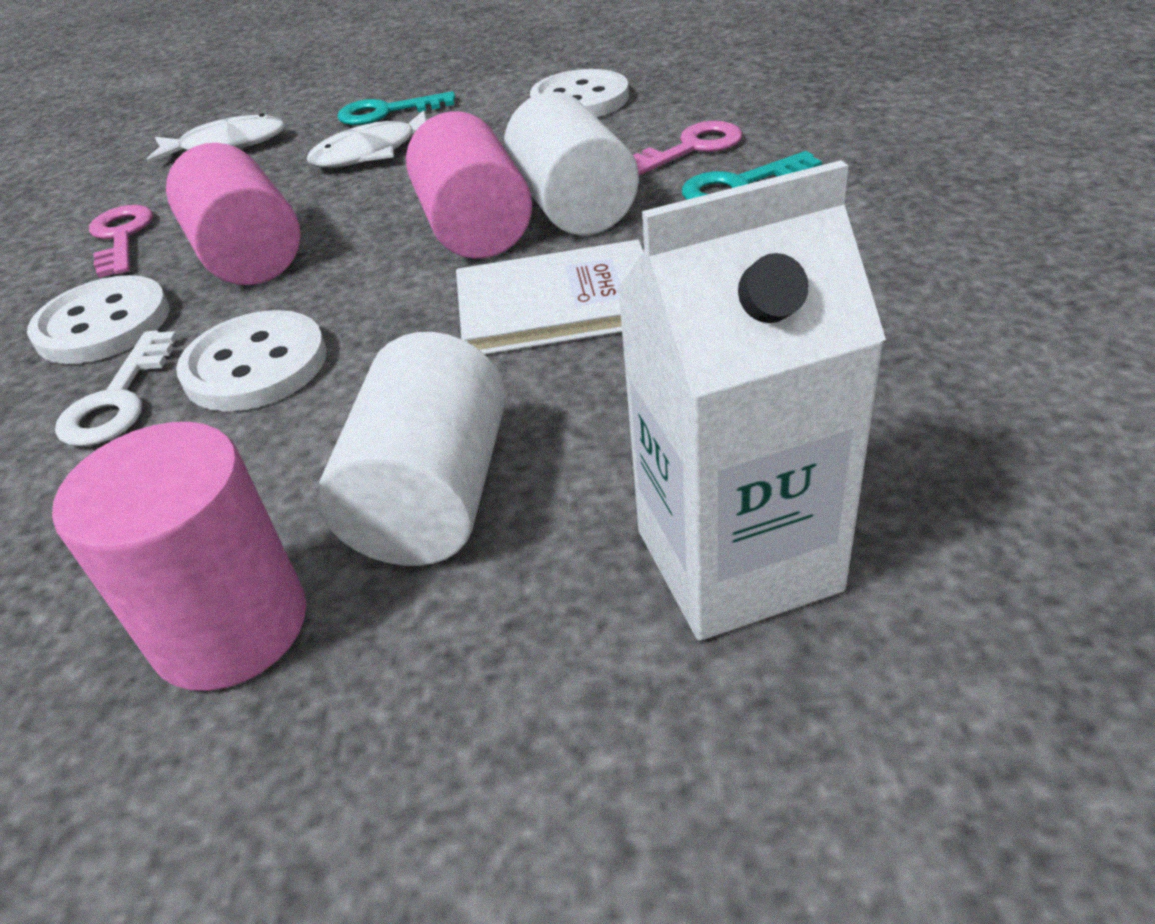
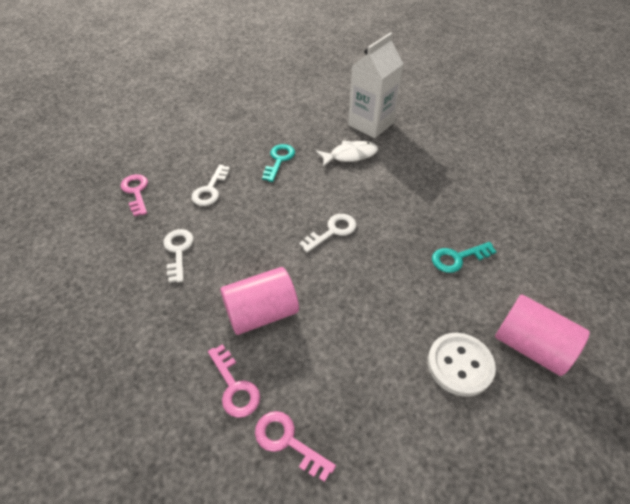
pink cylinder: [52,422,306,691] [166,143,301,285] [406,111,532,259] = 3 -> [220,267,299,335] [495,294,590,376] = 2
pink key: [89,205,153,278] [633,121,743,176] = 2 -> [120,174,148,217] [208,344,260,418] [255,411,336,482] = 3
white book: [456,239,643,355] = 1 -> none = 0
white button: [27,275,170,364] [176,310,327,411] [530,69,629,117] = 3 -> [428,333,496,397] = 1
white cylinder: [317,332,506,566] [504,92,639,235] = 2 -> none = 0
white fish: [147,114,286,163] [307,110,427,168] = 2 -> [316,141,378,167] = 1
white key: [55,330,178,446] = 1 -> [164,229,194,283] [192,165,230,206] [299,214,356,253] = 3

